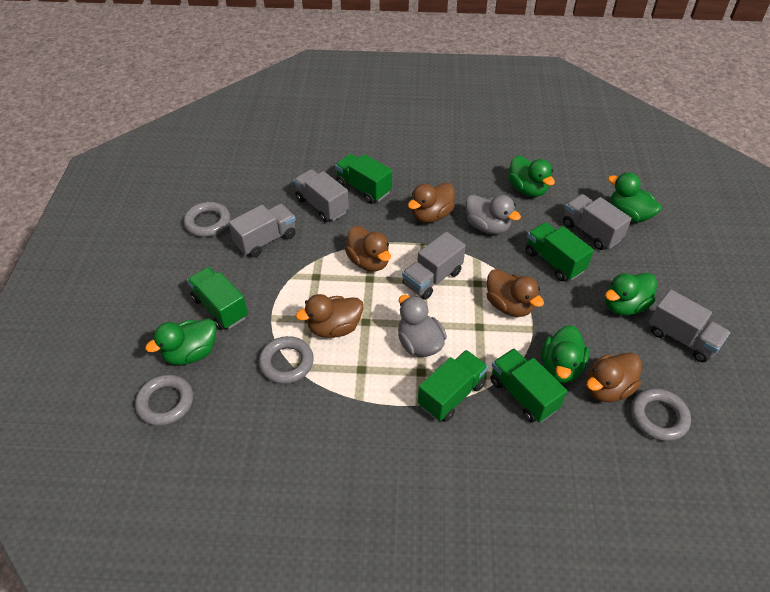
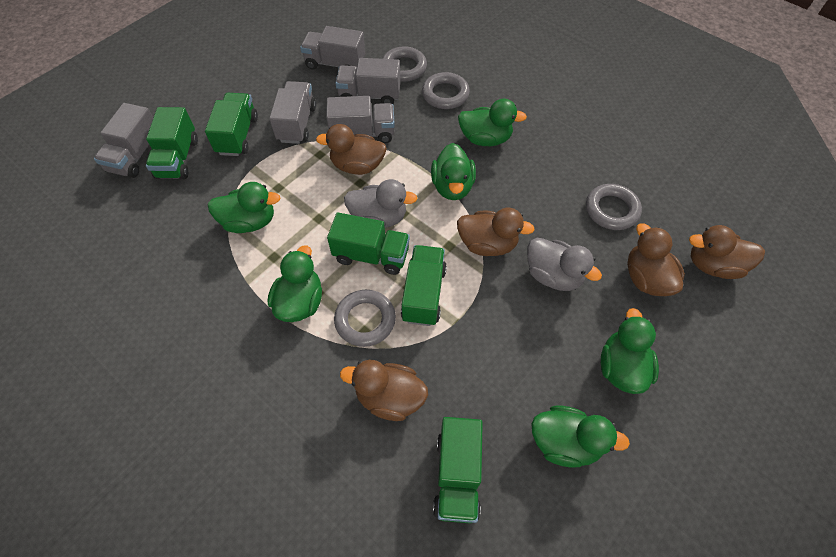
green duck: [145,319,217,365] [508,155,555,197] [541,325,589,383] [605,273,657,315] [608,173,662,223] = 5 -> [208,182,280,233] [268,245,322,322] [431,143,476,200] [458,99,527,146] [532,406,630,467] [601,308,659,394] = 6

